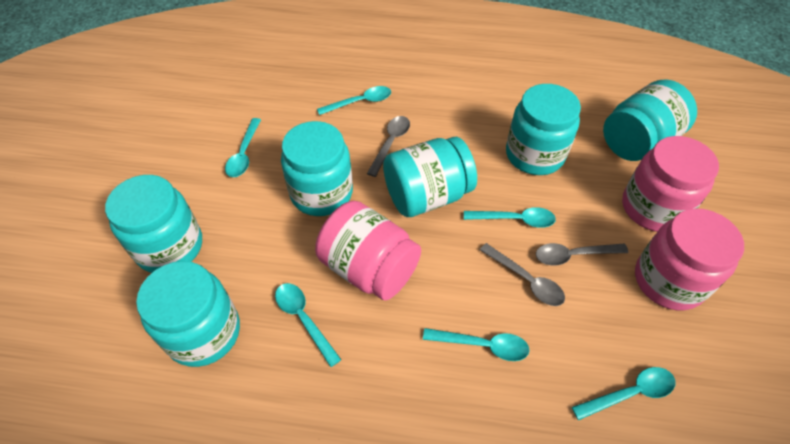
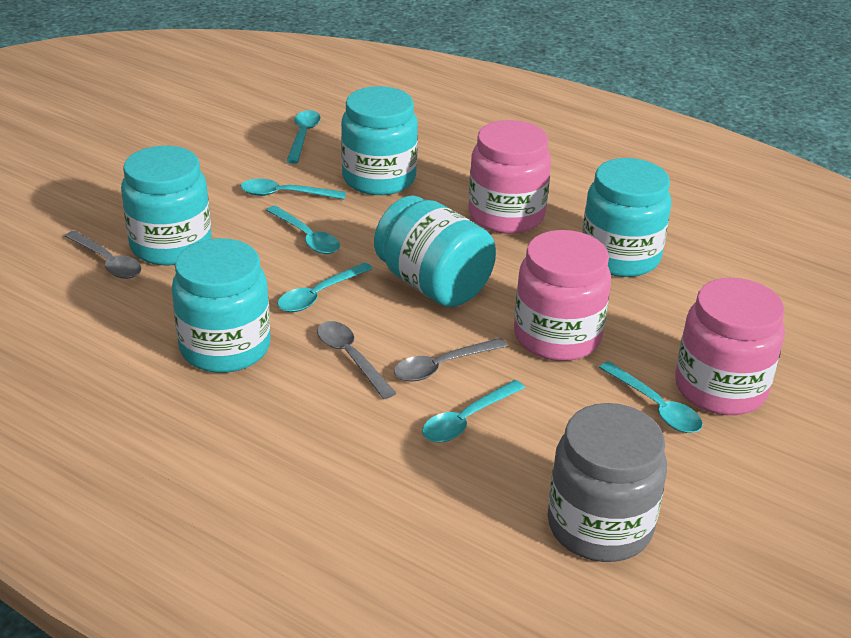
grey jar: none = 0 -> [547,403,667,562] = 1
turquoise jar: [105,175,202,273] [136,261,240,367] [281,121,353,216] [383,137,477,217] [506,84,581,175] [603,79,697,161] = 6 -> [121,146,212,265] [172,238,270,373] [341,86,418,195] [374,196,496,307] [582,158,671,277] = 5

